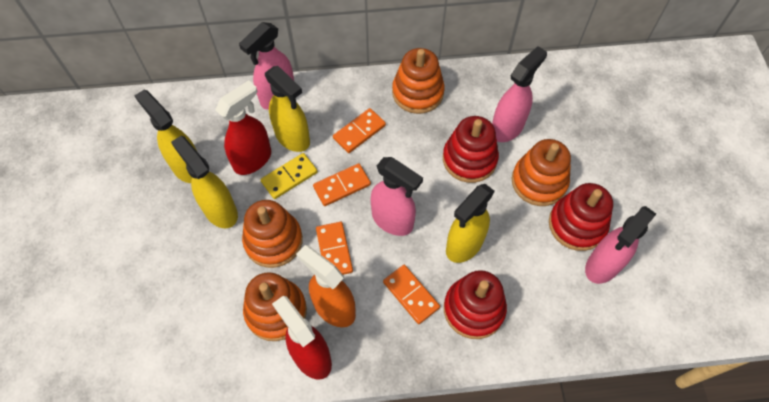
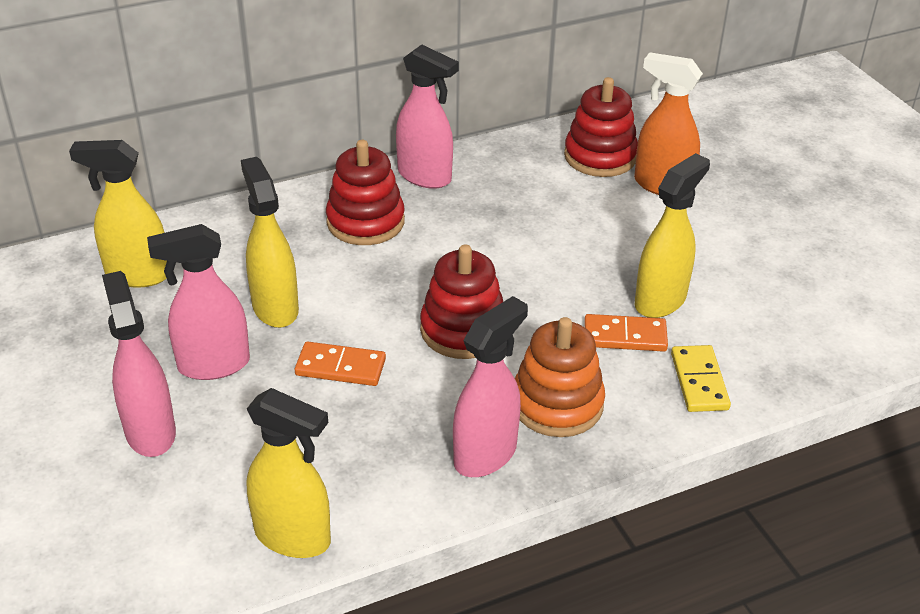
orange domino: [313,163,371,206] [316,222,353,275] [333,108,386,153] [383,265,440,324] = 4 -> [295,341,386,386] [584,314,668,352] = 2
orange stacking toy: [242,200,303,268] [243,272,307,341] [392,48,445,114] [512,139,571,206] = 4 -> [515,317,605,437] = 1
red spray bottle: [215,80,271,175] [272,296,332,380] = 2 -> none = 0

